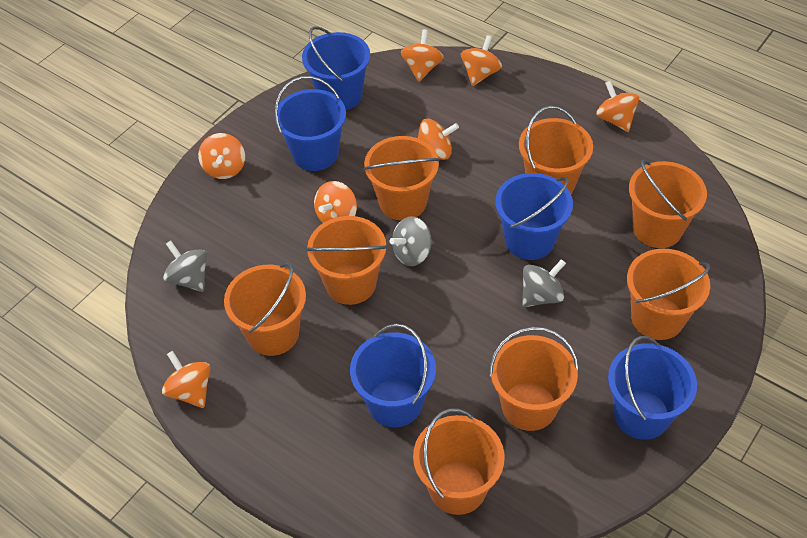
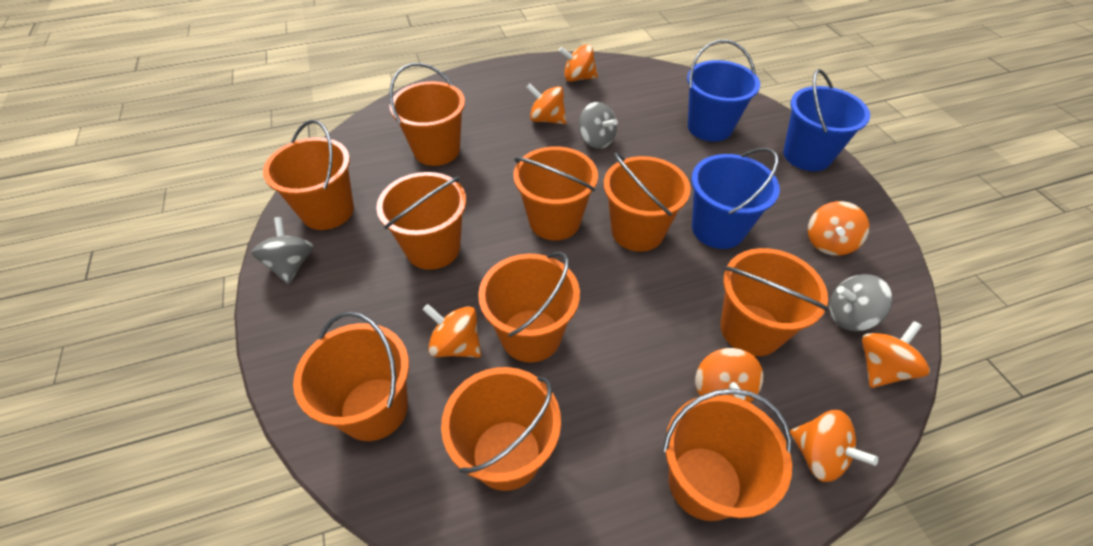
blue bucket: [274,76,346,171] [302,26,370,110] [350,324,436,427] [495,173,573,260] [608,336,697,440] = 5 -> [687,40,760,142] [691,148,780,249] [783,69,870,171] = 3
orange bucket: [224,263,306,356] [306,216,388,305] [363,136,440,221] [413,409,505,515] [489,327,579,431] [519,106,593,194] [627,249,710,340] [629,159,707,248] = 8 -> [263,120,354,230] [293,311,409,441] [376,172,466,270] [389,63,465,166] [441,367,561,491] [478,252,580,363] [513,146,598,240] [604,153,691,252] [663,388,792,521] [721,248,829,356] = 10

